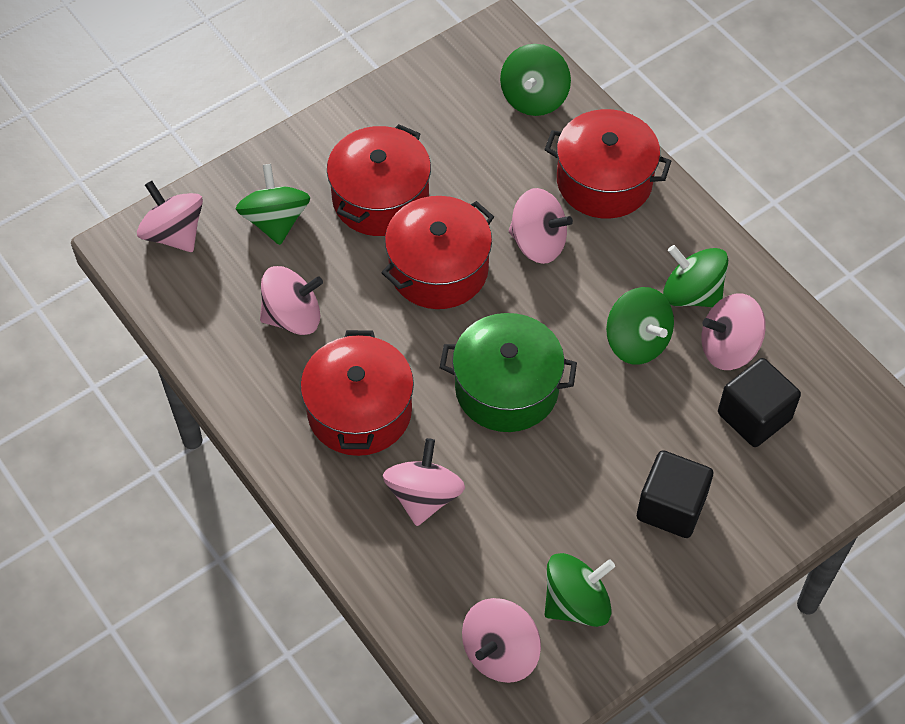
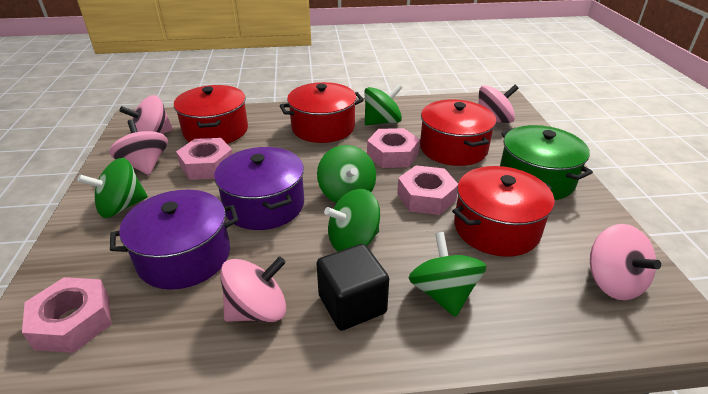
black cube: [637,450,713,538] [718,358,801,447] = 2 -> [316,244,389,331] = 1
pink nut: none = 0 -> [22,277,112,353] [176,138,233,180] [367,128,420,168] [397,165,458,215] = 4
pink spinning top: [137,181,203,252] [260,266,323,335] [383,438,465,526] [462,598,541,683] [509,188,573,264] [702,294,766,370] = 6 -> [109,120,168,175] [119,95,173,134] [220,256,286,322] [478,85,519,123] [590,224,661,300] = 5
purple pot: none = 0 -> [110,189,239,290] [214,147,304,230] = 2

